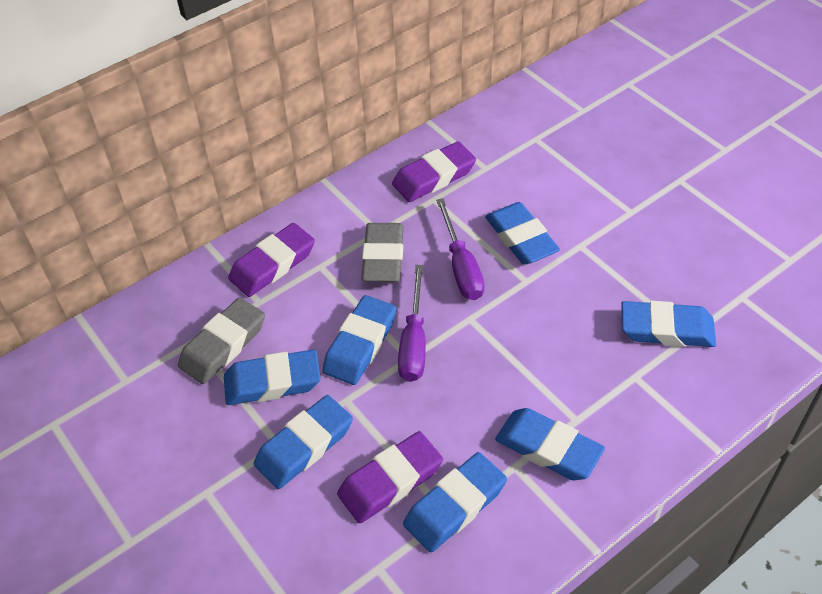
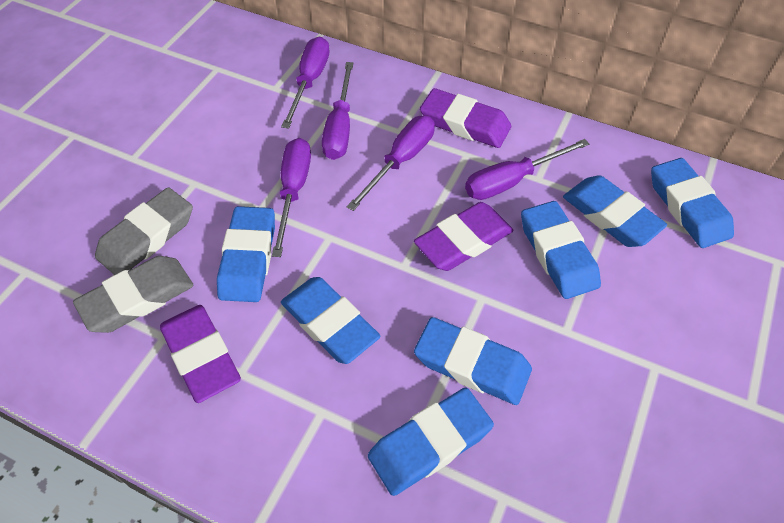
purple screwdriver: [398,265,426,382] [436,198,485,300] = 2 -> [272,138,311,257] [281,37,330,129] [322,62,353,160] [347,116,435,211] [465,139,589,200] = 5

